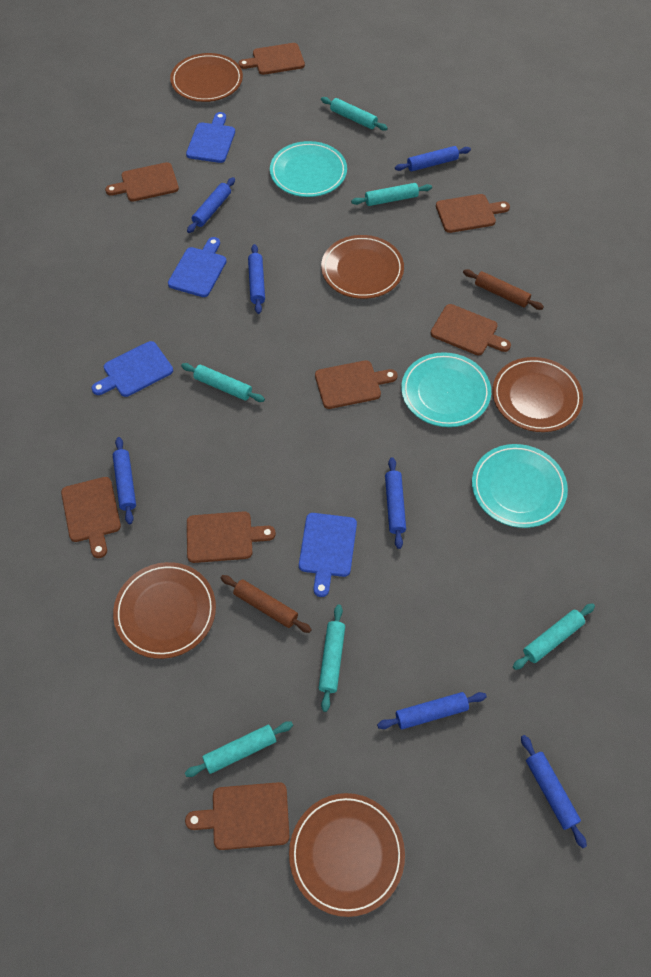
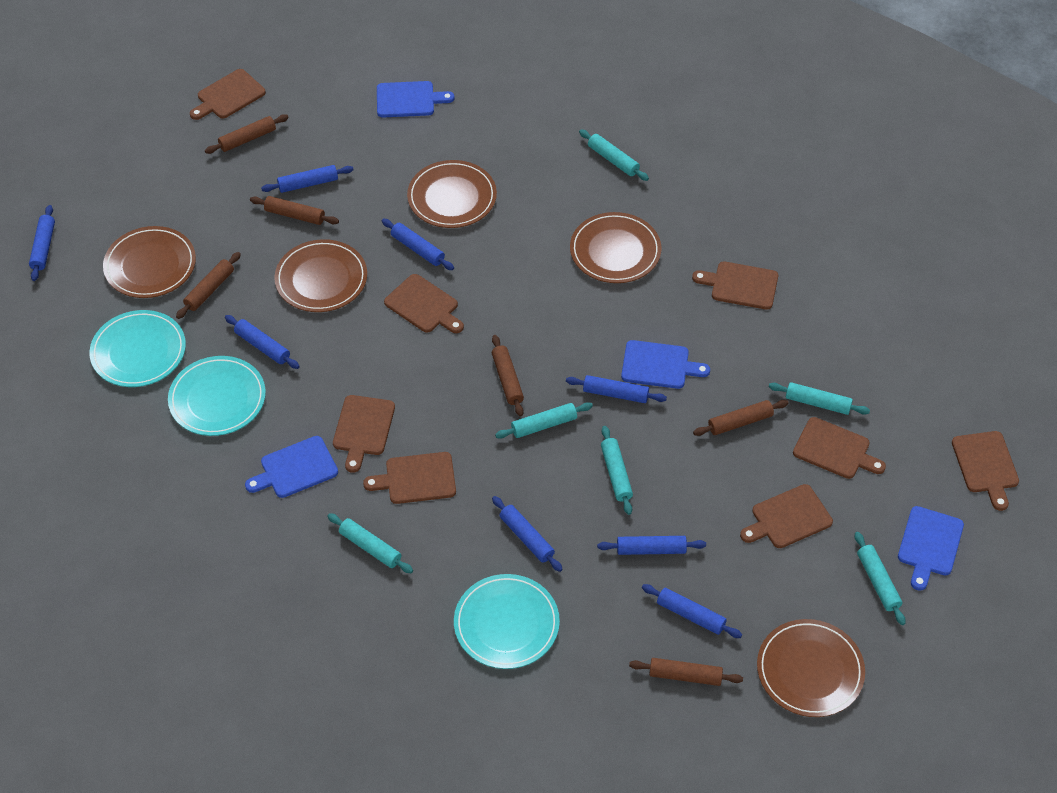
blue rolling pin: [113,437,136,524] [187,177,235,233] [248,244,265,314] [377,692,487,729] [385,457,406,549] [395,146,471,171] [521,735,587,848] = 7 -> [29,205,55,281] [225,315,300,369] [261,165,354,193] [382,219,454,270] [492,496,563,572] [566,375,667,403] [597,536,706,555] [642,584,742,638] = 8
brown rolling pin: [221,575,312,633] [463,269,544,310] = 2 -> [176,252,241,319] [205,114,289,154] [250,196,339,225] [492,335,524,417] [629,658,743,686] [693,400,789,436] = 6

